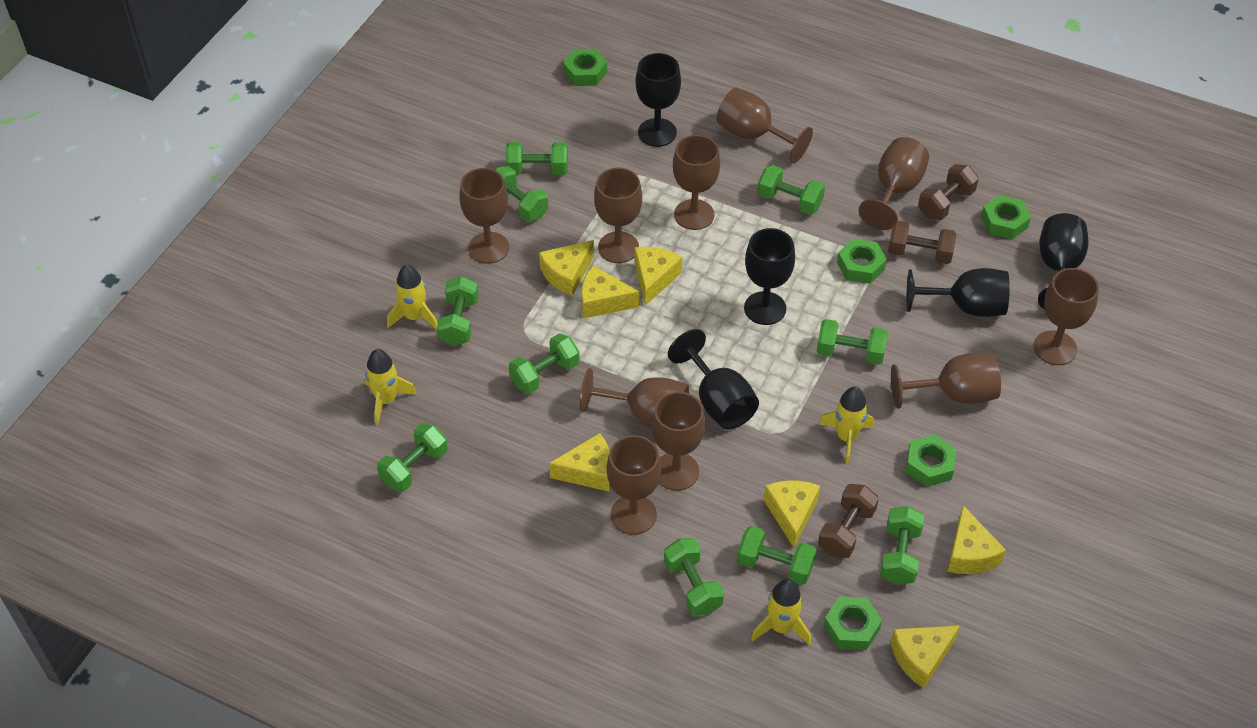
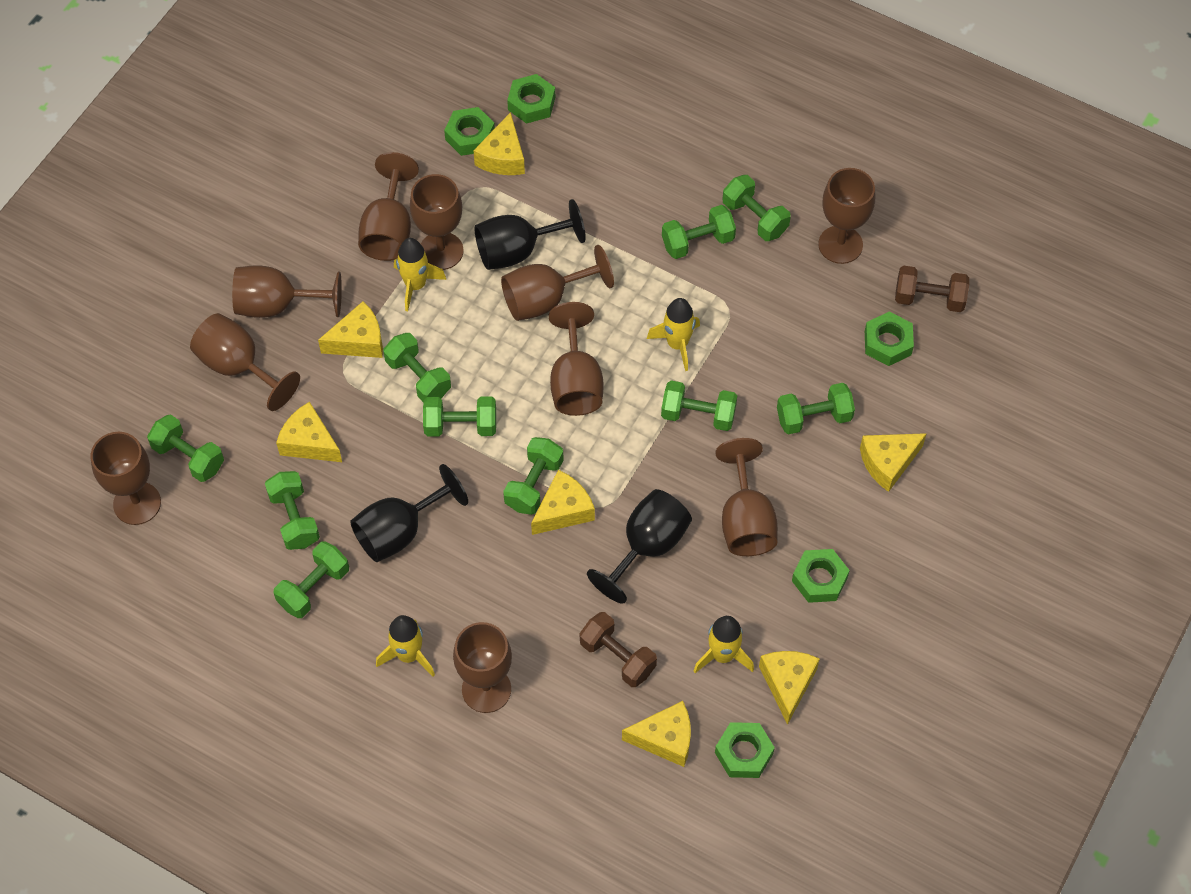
black goblet: [635,53,681,147] [668,329,759,430] [744,228,795,325] [907,268,1010,317] [1038,213,1088,310] = 5 -> [350,464,468,562] [475,199,586,270] [587,489,692,604] = 3
brown dumbbell: [818,484,879,558] [888,221,956,264] [918,164,979,220] = 3 -> [580,612,657,687] [895,266,969,312] = 2

